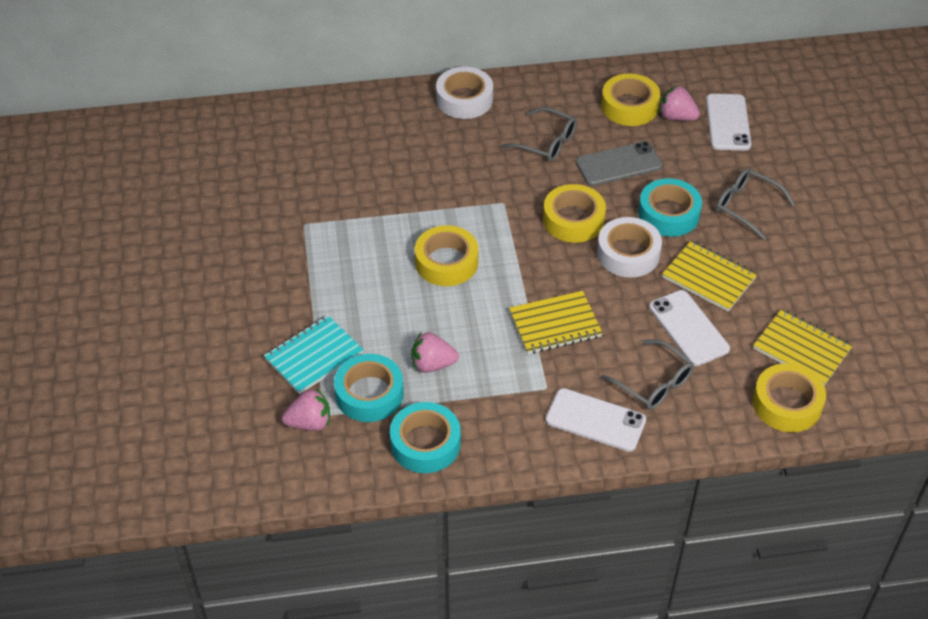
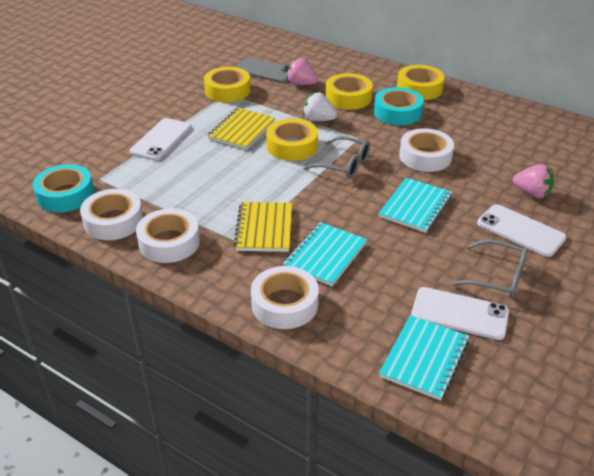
grey glasses: [501,107,577,162] [601,339,694,410] [716,168,795,240] = 3 -> [303,136,370,179] [451,239,528,298] = 2
pink strawberry: [282,388,330,431] [411,332,459,373] [659,85,700,121] = 3 -> [286,58,318,85] [513,164,554,198] = 2
turquoise notebook: [264,315,364,394] = 1 -> [283,222,367,286] [379,178,452,233] [379,315,469,401] = 3
turquoise tape: [334,354,404,422] [390,402,461,473] [638,178,702,237] = 3 -> [33,164,94,212] [374,87,424,125] = 2
white strawberry: none = 0 -> [303,92,337,121] = 1
white tape: [436,67,493,119] [597,217,662,278] = 2 -> [80,189,143,240] [136,208,200,263] [251,266,319,329] [399,128,454,172] = 4
yellow notebook: [509,291,603,354] [662,240,757,312] [753,309,853,386] = 3 -> [207,108,275,150] [233,202,292,252] = 2

